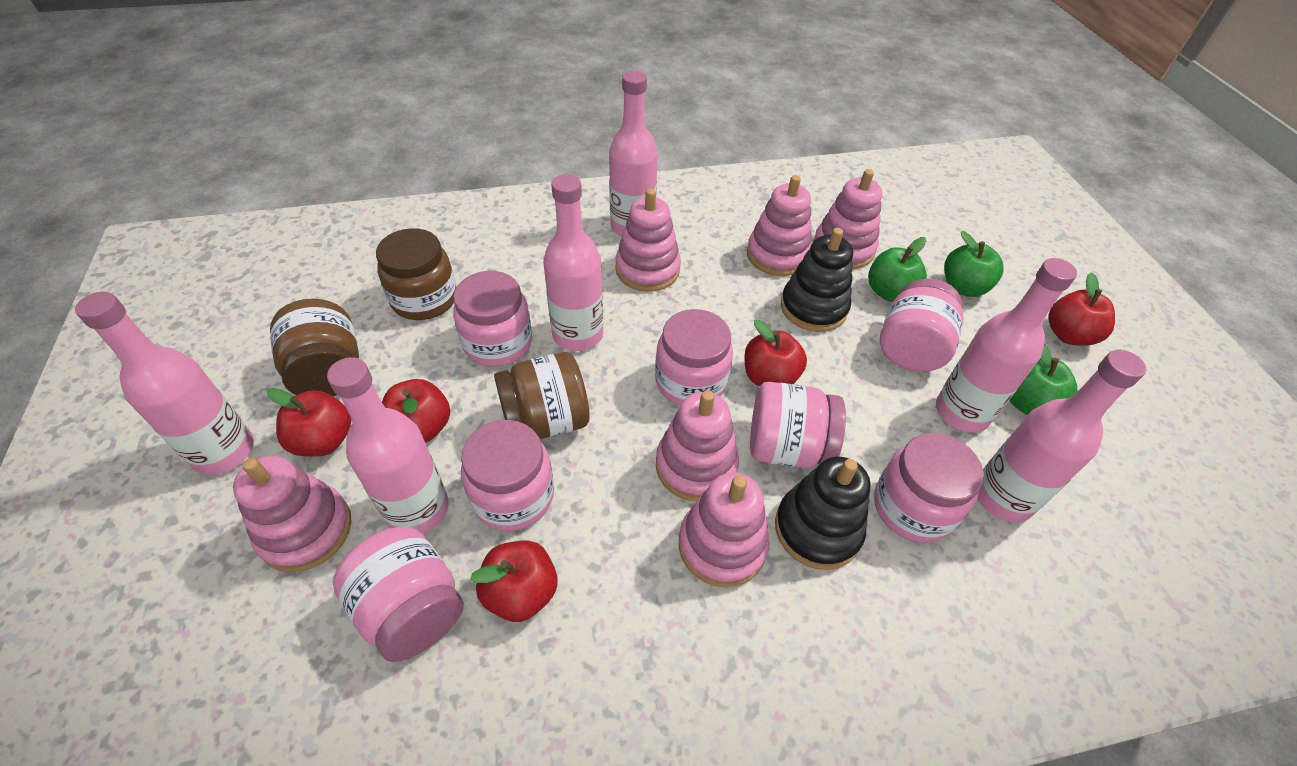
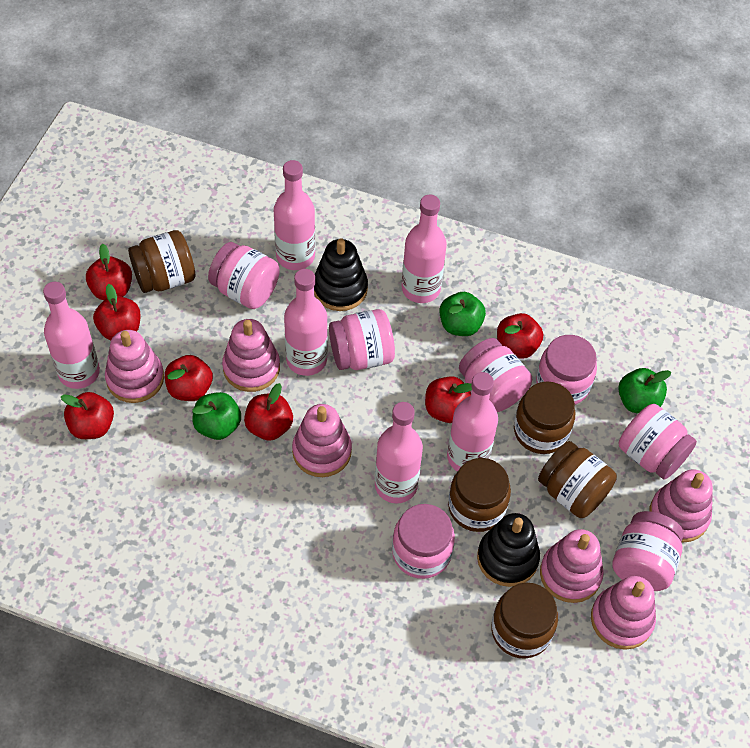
brown jar: [270,299,359,396] [376,228,456,320] [494,352,590,439] = 3 -> [128,230,195,293] [448,458,511,532] [491,583,558,659] [514,382,575,454] [538,441,617,518] = 5
red apple: [267,388,351,457] [382,379,450,443] [470,541,558,622] [744,320,807,386] [1048,272,1115,346] = 5 -> [61,392,114,439] [86,244,132,300] [93,284,141,340] [165,355,213,401] [244,383,293,441] [425,376,472,423] [497,313,543,359] = 7

